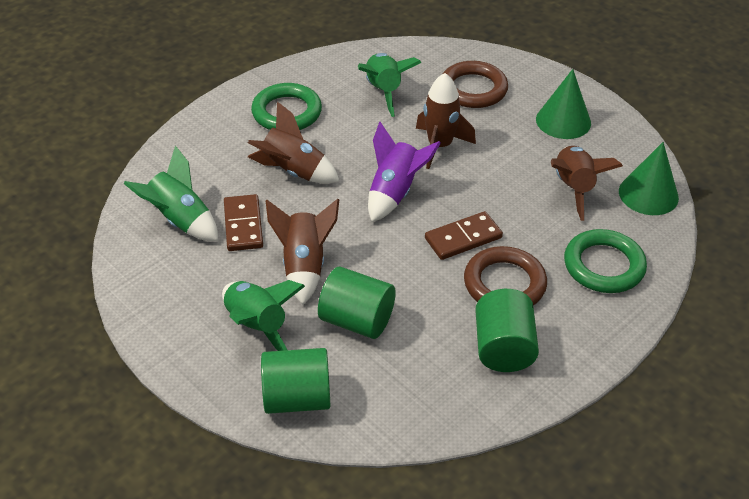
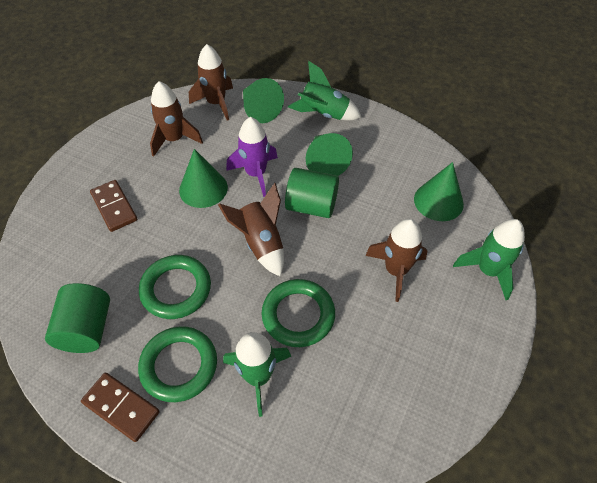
brown ring: [443,61,508,108] [464,246,547,305] = 2 -> none = 0
green cone: [536,69,591,139] [619,142,679,215] = 2 -> [179,149,228,208] [243,78,284,123] [306,133,353,176] [414,162,464,221] = 4
green cylinder: [261,348,330,414] [318,267,396,339] [475,289,539,372] = 3 -> [45,283,110,353] [285,168,339,218] = 2
green ring: [251,83,322,130] [564,229,647,293] = 2 -> [138,326,217,402] [139,255,211,319] [262,279,335,347] = 3

